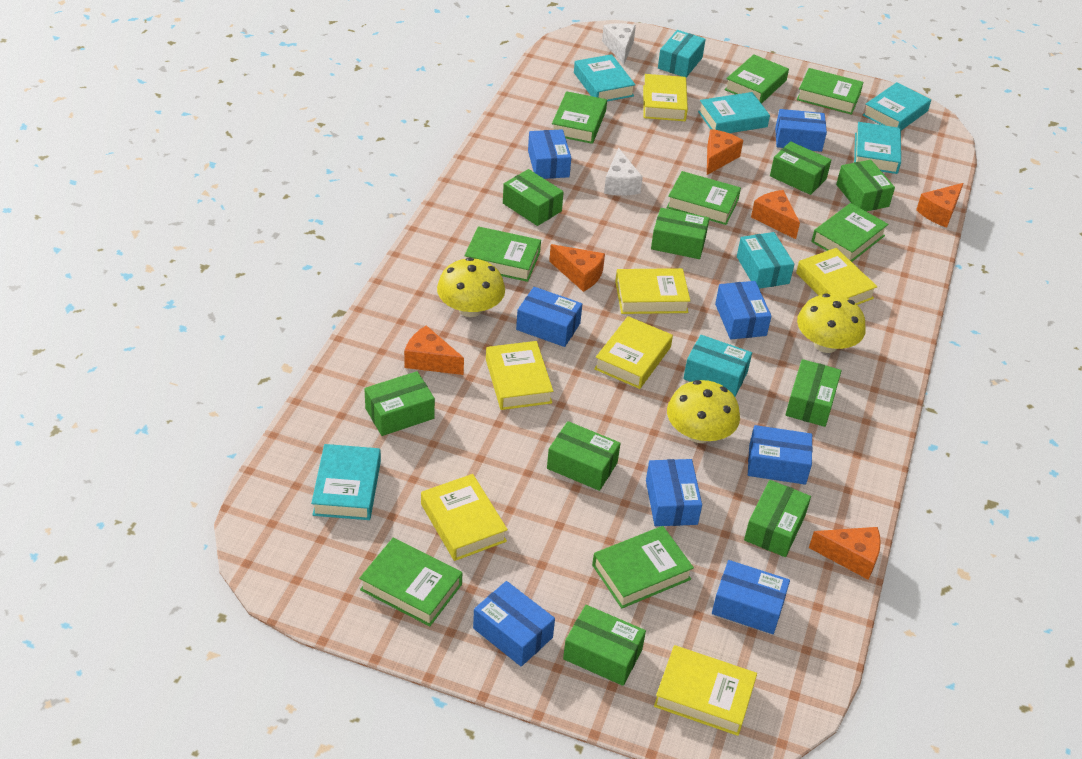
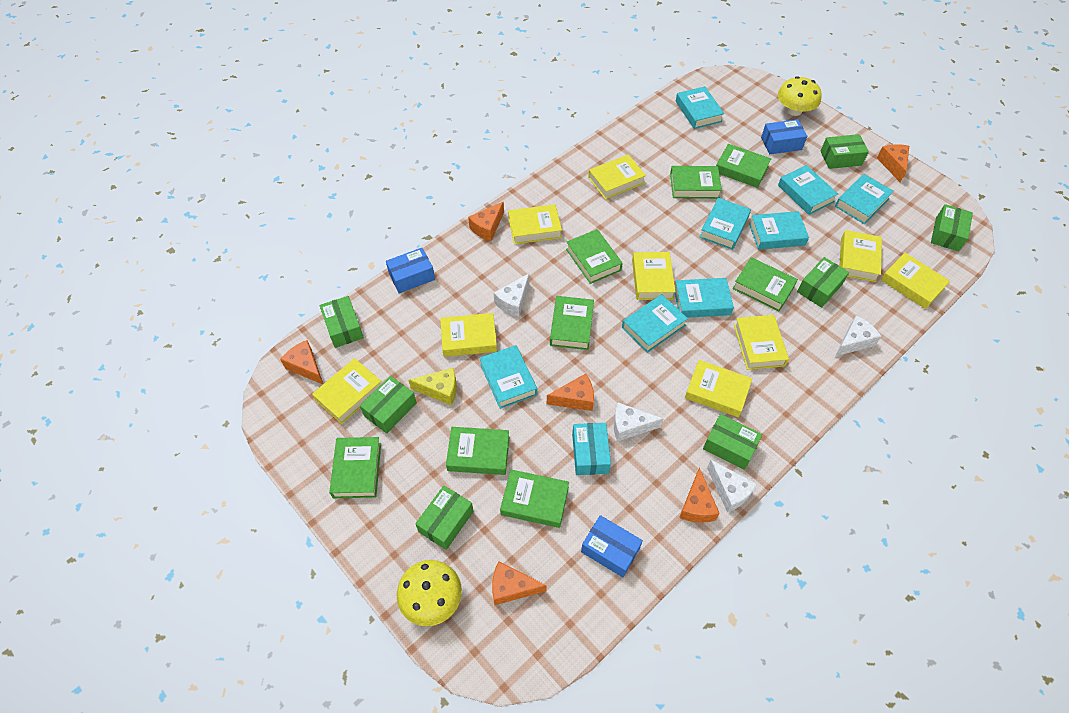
blue box: [473,581,555,667] [516,287,582,347] [528,130,571,179] [646,459,702,526] [712,560,790,634] [715,281,771,339] [748,425,813,485] [775,109,827,152] = 8 -> [386,248,435,293] [581,515,643,577] [761,119,807,154] = 3
green box: [365,371,435,436] [503,169,564,226] [547,421,620,491] [563,605,646,686] [651,208,709,259] [744,480,811,557] [770,141,831,195] [785,359,841,427] [836,160,895,212] = 9 -> [320,296,364,348] [360,376,417,433] [415,486,474,550] [703,414,762,470] [797,257,849,308] [821,134,869,169] [931,204,973,251] = 7
turquoise book: [311,444,381,520] [574,54,636,101] [698,92,770,133] [854,122,901,174] [863,82,931,130] = 5 -> [480,345,537,409] [622,294,688,353] [675,278,734,318] [676,86,724,129] [699,198,751,250] [749,211,809,250] [778,165,838,215] [835,174,894,224] = 8
turquoise box: [658,30,706,77] [683,335,752,397] [737,232,794,289] = 3 -> [572,423,611,475] = 1
white cheese: [602,23,636,64] [604,148,643,195] = 2 -> [494,274,529,317] [614,402,663,441] [707,460,757,512] [835,315,882,356] = 4
yellow book: [421,474,508,561] [486,341,553,410] [594,316,673,389] [615,268,690,314] [643,74,688,121] [654,645,757,736] [796,248,877,305] = 7 -> [312,358,381,424] [440,313,497,357] [508,204,562,244] [588,154,646,199] [632,252,676,300] [685,360,752,417] [734,315,789,370] [839,230,882,282] [881,253,950,309] = 9
yellow cheese: none = 0 -> [409,368,457,406] = 1
yellow mushroom: [437,257,505,317] [667,380,740,443] [797,294,866,353] = 3 -> [397,560,462,626] [778,76,821,116] = 2

